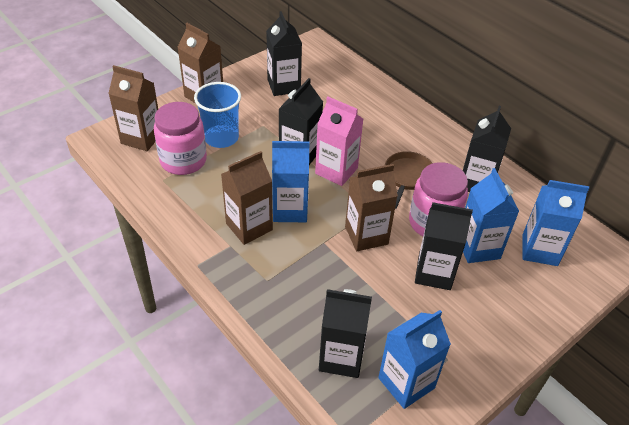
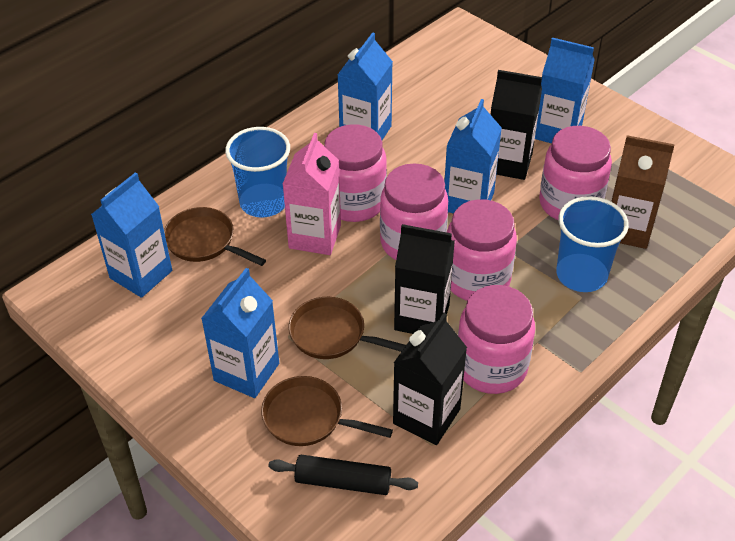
black carton: [266,11,302,96] [278,78,323,165] [319,289,372,378] [415,202,473,290] [463,106,511,192] = 5 -> [393,313,467,445] [394,224,455,334] [491,70,542,180] = 3
black rolling pin: none = 0 -> [269,455,418,495] = 1
blue carton: [272,141,310,222] [378,310,451,409] [463,168,519,263] [523,180,589,266] = 4 -> [91,172,172,298] [201,268,279,398] [338,32,393,140] [444,99,502,214] [535,37,595,144] = 5
blue cup: [194,82,241,148] = 1 -> [225,127,290,218] [556,196,629,292] = 2
brown carton: [108,65,158,151] [177,23,223,103] [221,151,273,245] [345,164,398,251] = 4 -> [611,135,675,249] = 1
brown pan: [385,151,432,209] = 1 -> [164,207,266,266] [261,376,393,446] [289,297,406,359] = 3
pink jar: [154,102,207,175] [409,162,468,236] = 2 -> [324,124,387,222] [380,164,448,260] [447,199,517,301] [458,285,535,394] [539,126,612,220] = 5

